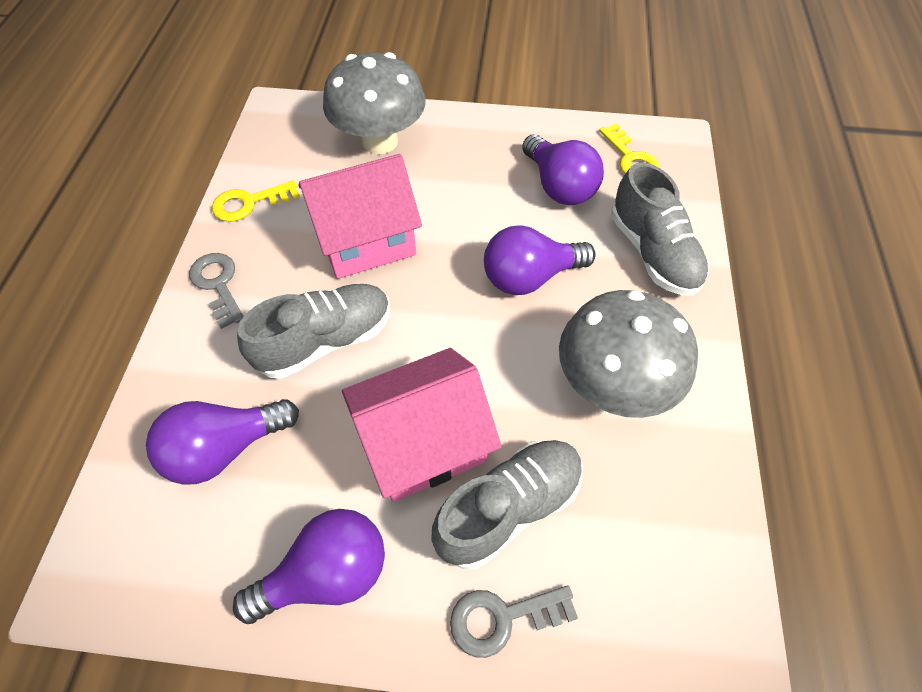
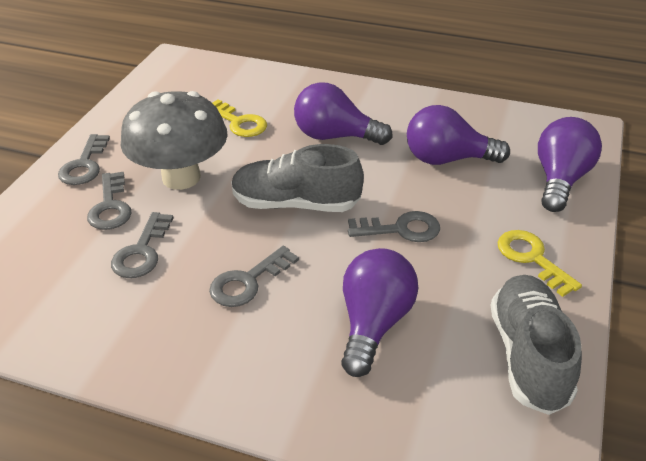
grey key: [189,253,244,329] [450,585,578,658] = 2 -> [58,134,110,185] [87,172,132,230] [111,212,173,278] [209,246,299,307] [348,211,440,242] = 5
grey mushroom: [323,52,426,154] [559,290,698,418] = 2 -> [121,91,228,190] = 1
grey shoe: [237,284,390,379] [432,440,583,569] [611,162,709,296] = 3 -> [231,144,364,212] [490,275,582,415] = 2
pink house: [298,154,422,279] [342,348,502,502] = 2 -> none = 0

